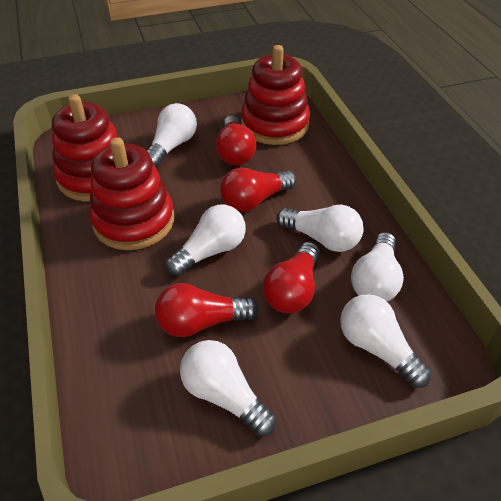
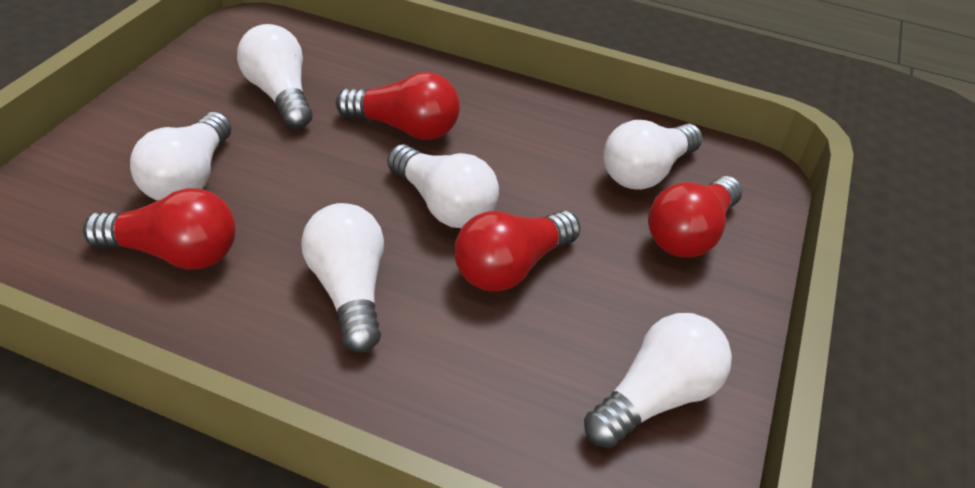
red stacking toy: [52,94,120,201] [89,137,174,250] [241,45,310,145] = 3 -> none = 0

